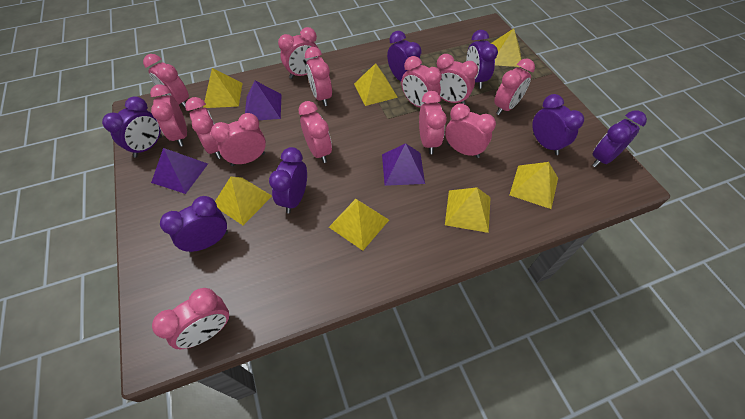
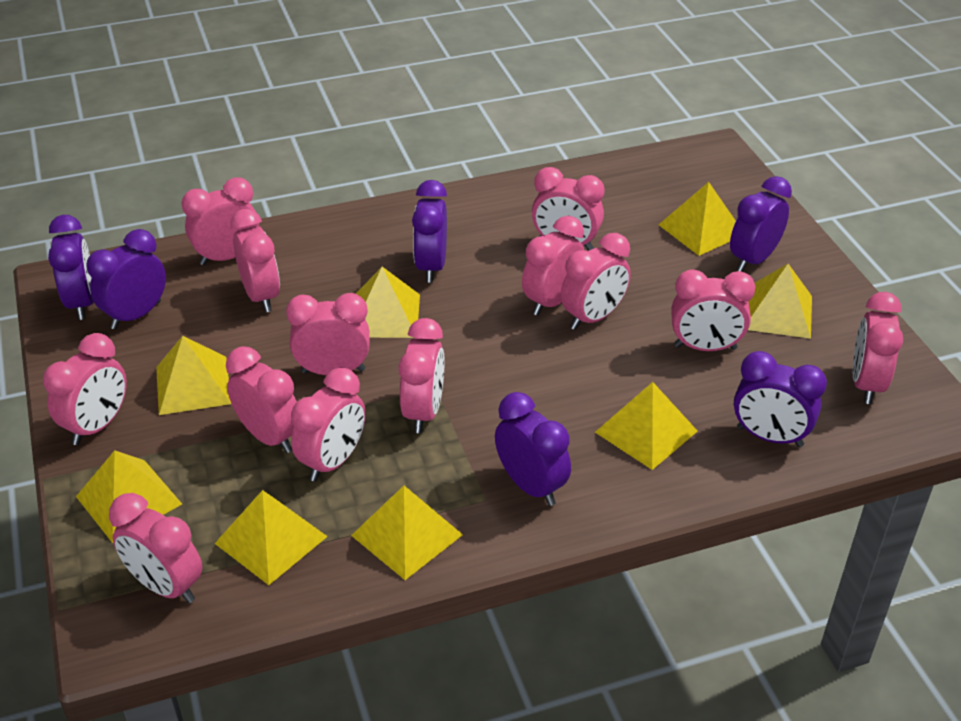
purple clock: [102,96,162,158] [160,196,228,253] [269,147,307,214] [387,31,421,81] [466,30,498,89] [532,94,584,155] [592,110,647,167] = 7 -> [48,215,94,320] [86,229,166,329] [412,180,447,283] [495,392,571,506] [730,176,792,272] [734,351,827,447] = 6
purple pyramid: [151,148,208,194] [245,81,282,120] [382,143,425,186] = 3 -> none = 0
yellow pyramid: [203,68,242,108] [215,177,272,225] [329,199,389,251] [354,63,398,106] [445,187,491,233] [490,28,521,67] [510,162,558,209] = 7 -> [76,450,182,543] [156,336,231,415] [214,490,328,585] [351,486,463,580] [356,267,420,338] [595,382,698,470] [659,182,736,256] [748,264,812,339] = 8

